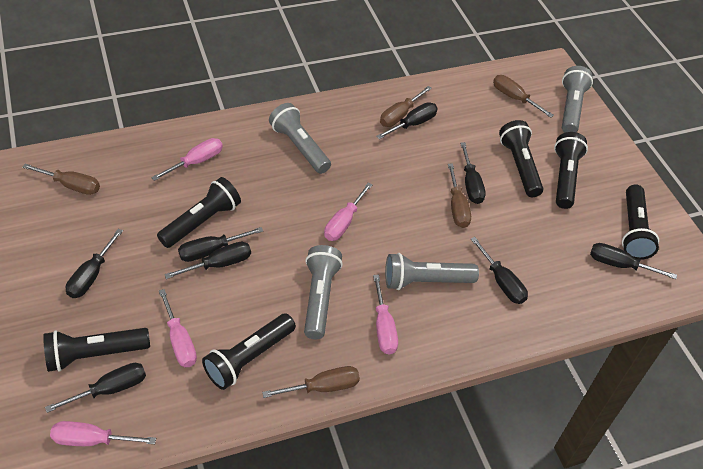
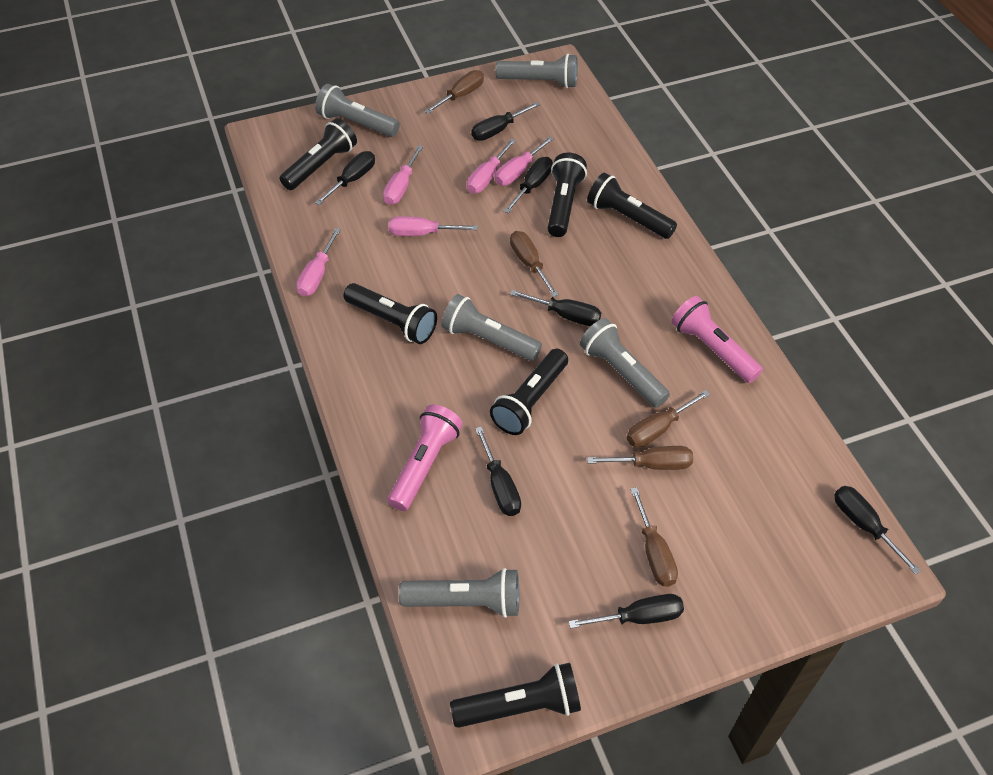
black screwdriver: [45,363,146,413] [66,229,123,298] [164,242,251,279] [178,227,263,262] [376,102,438,139] [460,142,486,204] [471,237,528,304] [590,243,677,279] = 8 -> [315,151,375,205] [471,102,540,141] [475,427,521,516] [503,157,553,213] [510,290,601,326] [569,594,684,629] [834,486,921,575] = 7
grey flashlight: [269,103,331,174] [304,245,343,339] [385,253,479,290] [562,66,593,133] = 4 -> [315,84,400,137] [399,568,519,618] [441,294,542,361] [495,54,578,88] [580,318,670,408] = 5
pink flashlight: none = 0 -> [388,405,463,511] [671,296,763,383] = 2

